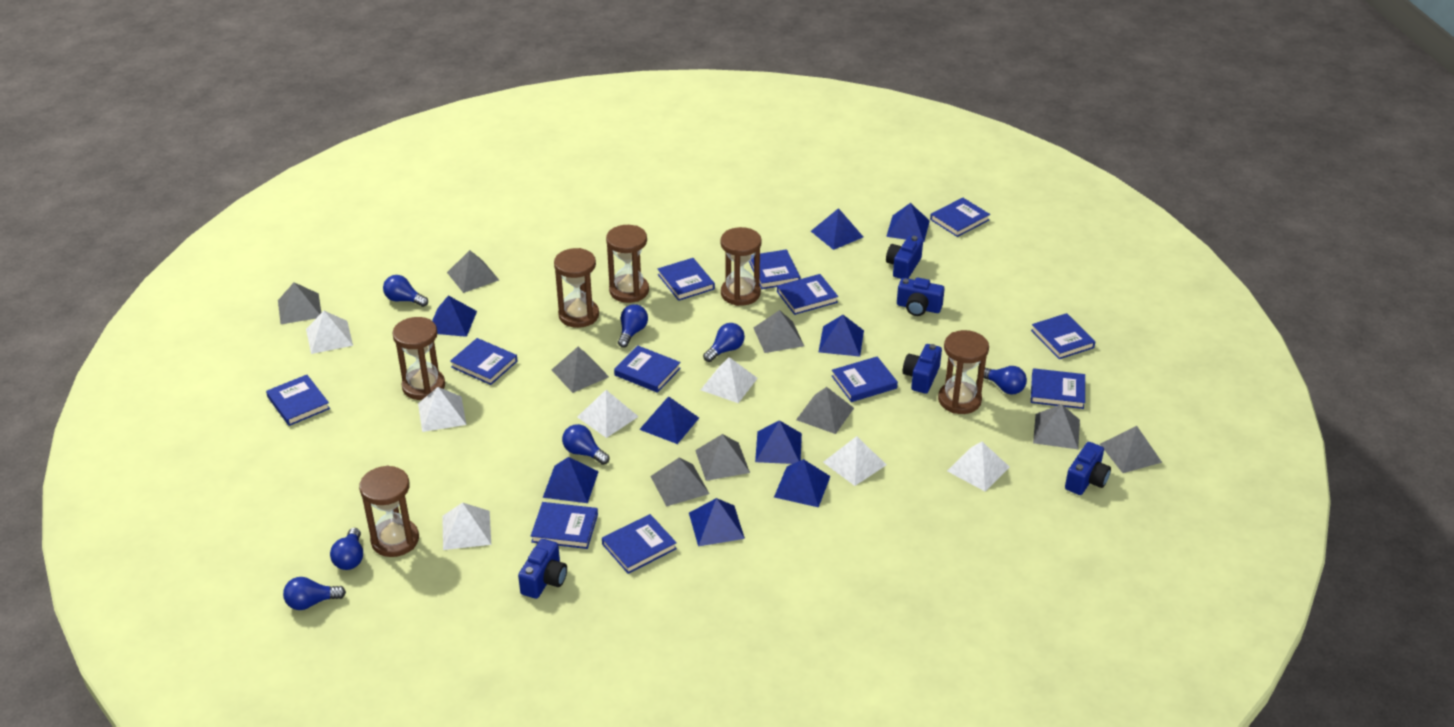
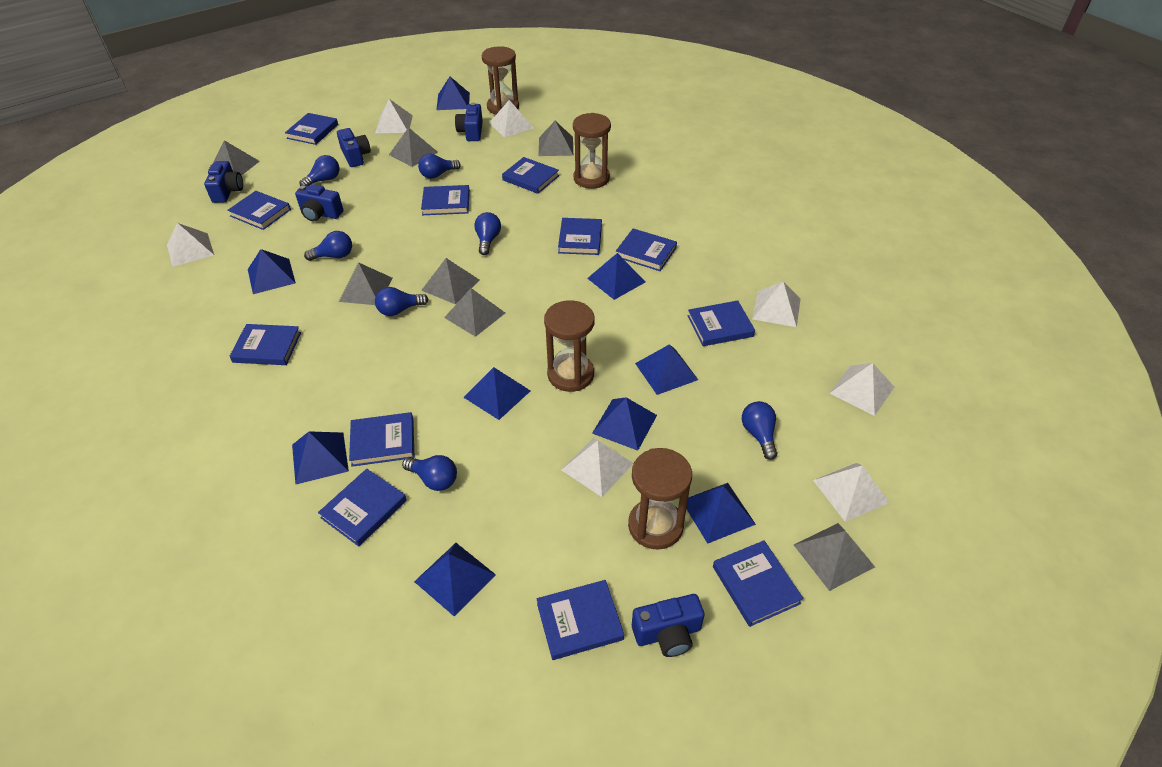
brown hourglass: [359,466,419,557] [392,317,445,400] [554,248,599,328] [606,225,649,303] [721,227,762,306] [938,330,989,414] = 6 -> [482,46,519,115] [544,300,594,392] [573,113,611,189] [628,448,692,550] = 4
grey pyramid: [278,282,321,324] [447,250,499,293] [552,347,609,393] [650,458,709,506] [695,434,750,481] [754,310,804,353] [796,387,854,434] [1033,404,1080,449] [1100,426,1162,473] = 9 -> [212,140,260,176] [339,262,392,305] [389,127,438,167] [421,258,479,304] [444,288,505,337] [539,121,573,156] [794,523,875,591] = 7

